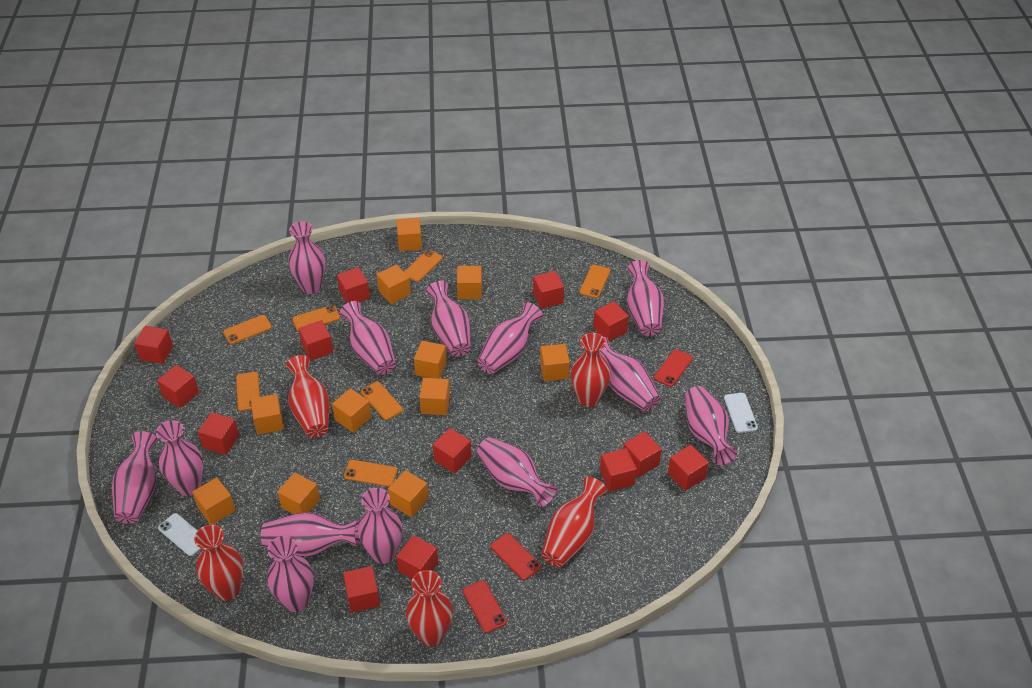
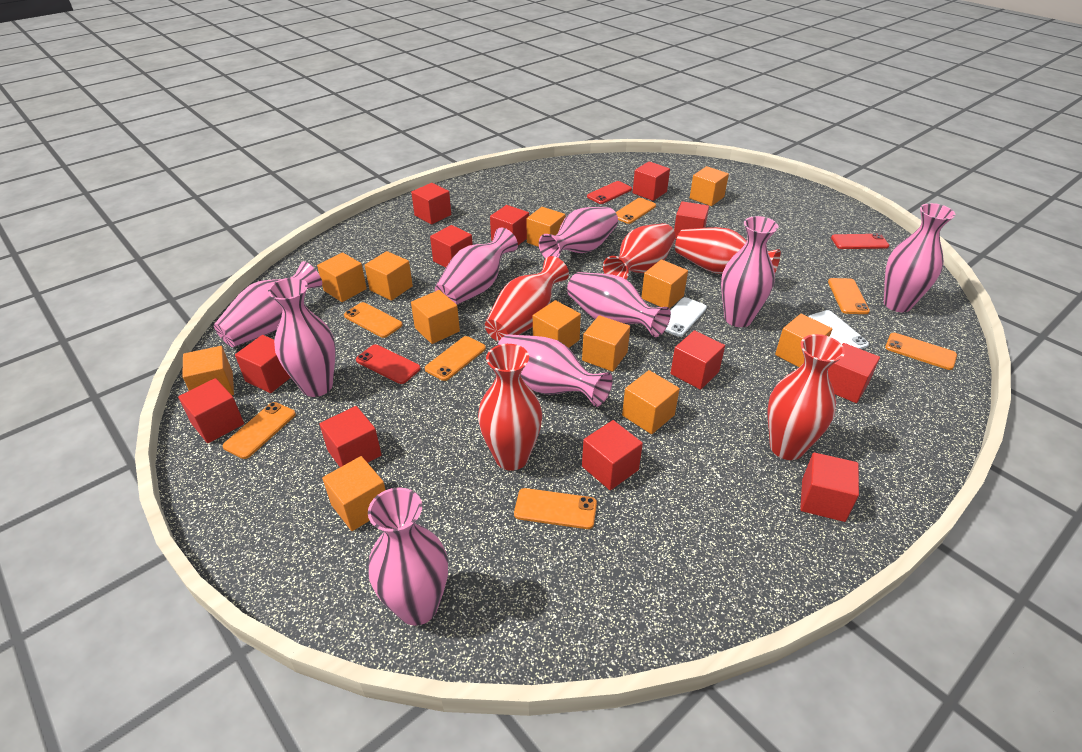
orange cube: [192,477,236,525] [251,394,284,435] [277,472,320,514] [332,388,371,433] [376,264,411,304] [388,470,429,517] [396,218,422,251] [414,341,447,379] [419,378,450,415] [457,266,482,299] [540,344,570,381] = 11 -> [182,346,234,395] [317,252,367,302] [322,456,386,531] [365,251,413,301] [411,290,460,344] [526,207,565,247] [533,300,581,348] [582,315,630,372] [622,370,680,434] [641,259,688,309] [690,166,729,206] [775,314,832,367] = 12
pink vase: [112,431,158,524] [156,420,203,496] [261,512,360,556] [267,536,314,612] [289,221,325,294] [340,301,396,375] [358,488,402,564] [427,281,471,357] [477,302,543,374] [477,437,557,507] [600,337,660,412] [627,260,664,336] [685,386,737,465] = 13 -> [214,261,322,347] [268,277,336,397] [368,487,448,626] [435,228,518,305] [497,334,612,407] [539,207,618,258] [567,272,671,337] [721,216,778,327] [884,203,956,312] = 9
red cube: [134,326,173,364] [157,365,199,408] [198,412,239,455] [298,320,333,361] [337,267,370,303] [343,566,380,613] [396,535,438,579] [433,428,472,474] [533,271,564,309] [593,301,629,342] [600,448,637,492] [623,431,662,477] [668,445,709,491] = 13 -> [178,378,244,443] [235,335,291,393] [319,406,382,467] [411,183,451,225] [430,225,473,268] [490,205,529,245] [582,420,643,490] [633,161,670,201] [670,330,725,390] [674,201,709,239] [800,452,859,522] [828,343,880,403] = 12

